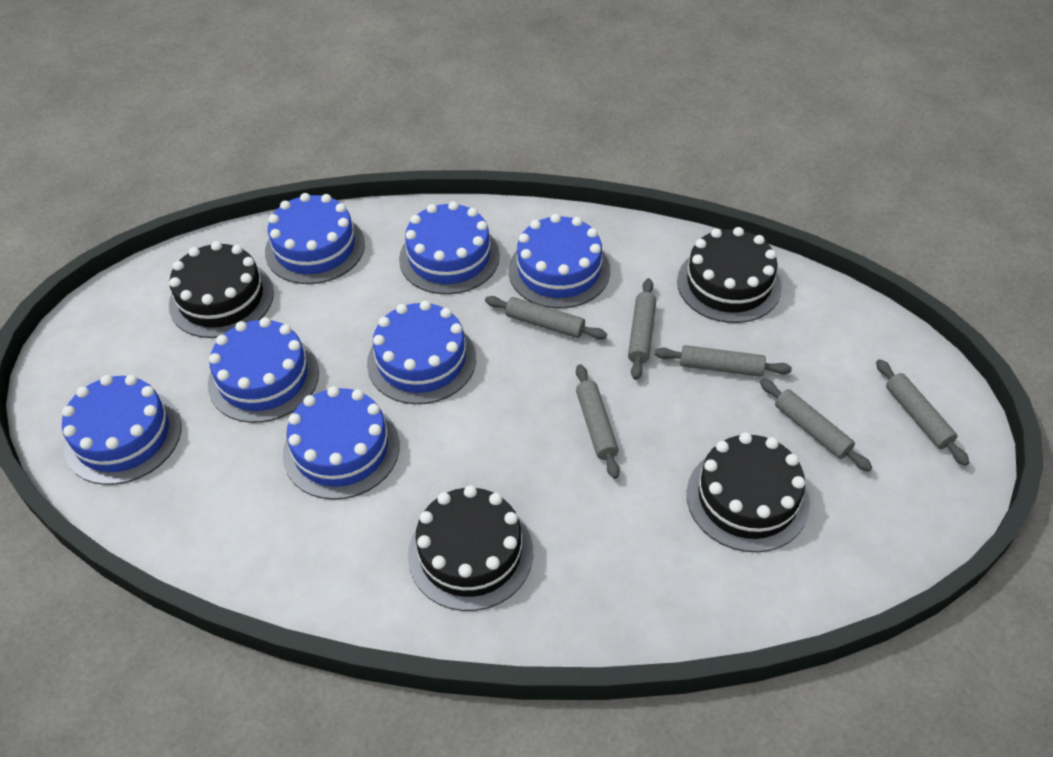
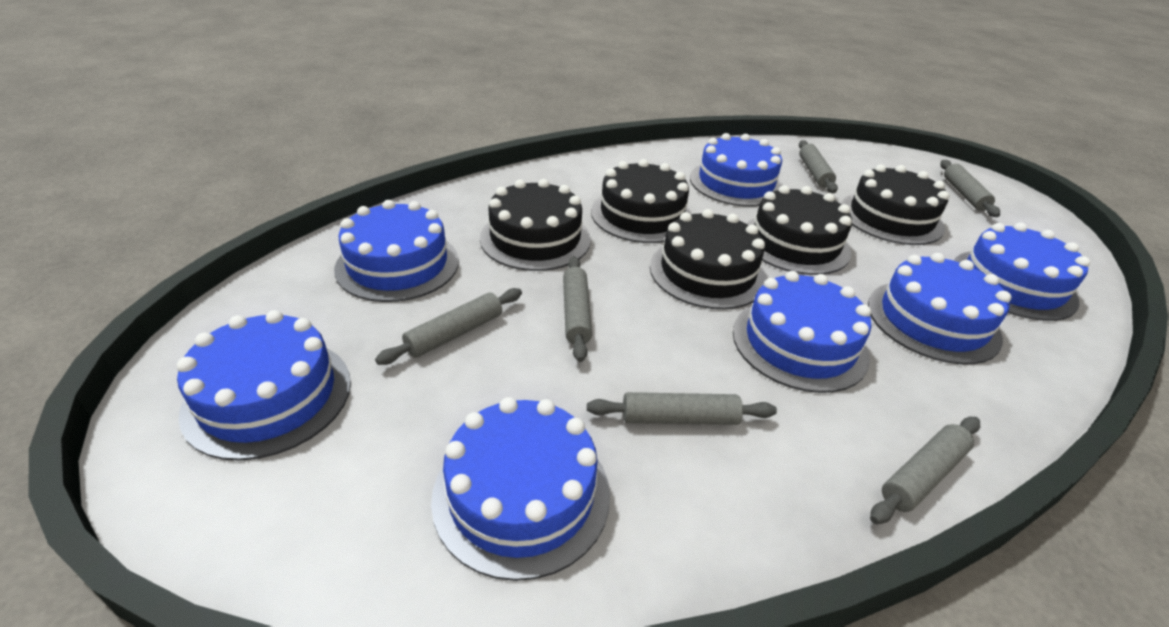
black cake: [169,241,274,338] [408,485,533,611] [677,227,782,323] [687,432,810,552] = 4 -> [480,179,591,271] [591,159,692,243] [650,209,767,309] [746,185,852,275] [841,164,949,245] = 5

